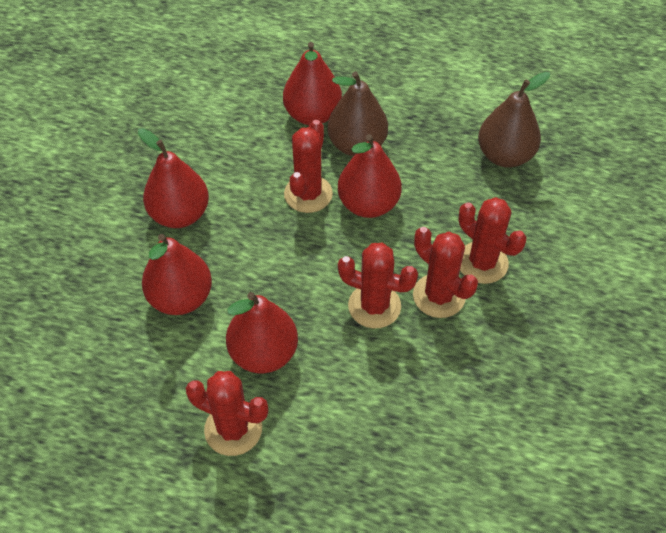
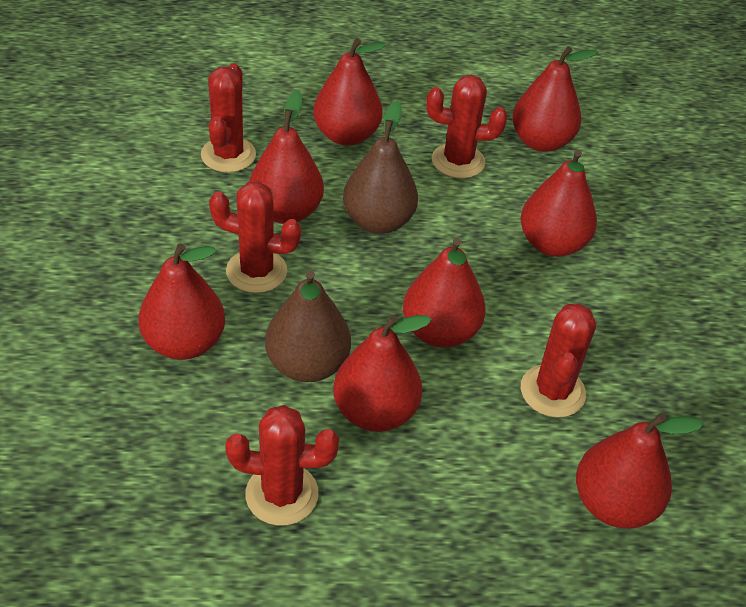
red pear: [138,128,209,228] [142,234,212,315] [226,292,298,373] [283,42,342,125] [338,134,402,218] = 5 -> [138,243,225,360] [249,91,324,224] [313,38,386,146] [333,315,432,432] [403,238,486,348] [512,46,598,152] [520,150,597,257] [576,413,704,528] = 8

